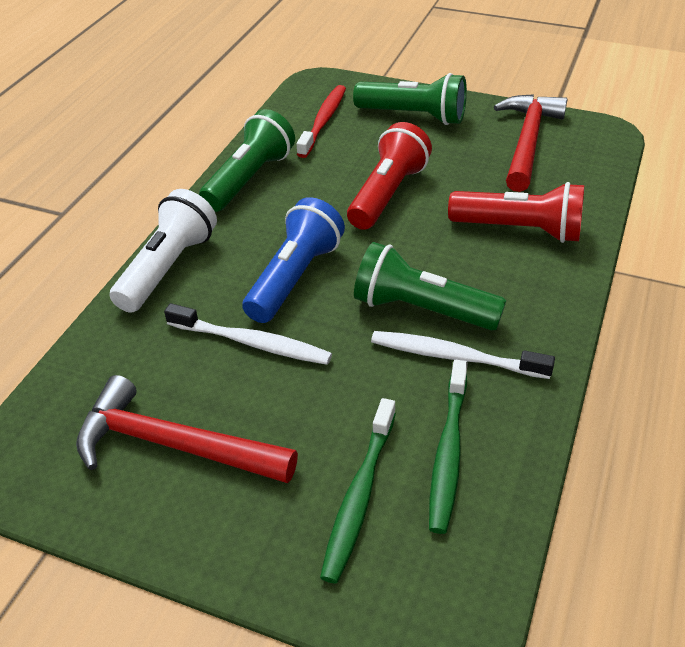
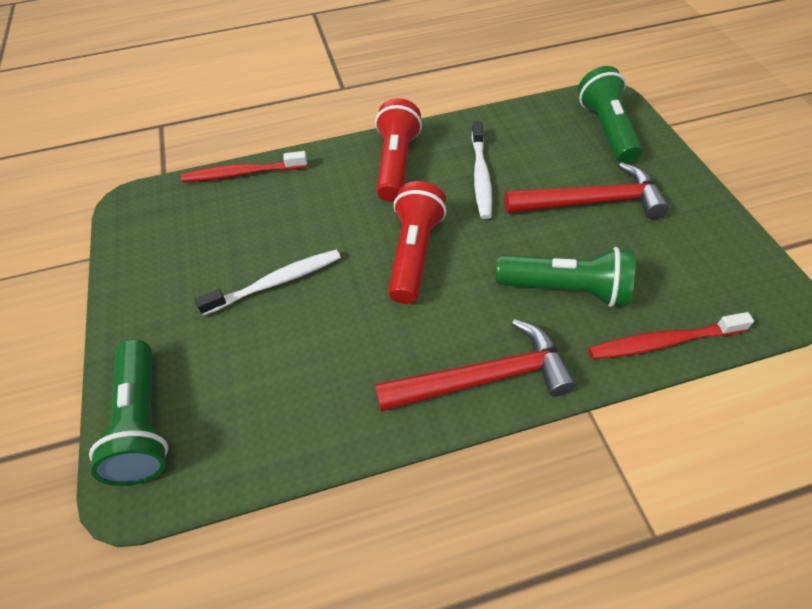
blue flashlight: [242,197,345,323] = 1 -> none = 0
green toothbrush: [320,398,396,583] [429,360,468,534] = 2 -> none = 0
red toothbrush: [297,85,346,158] = 1 -> [181,151,307,182] [589,312,754,359] = 2
white flashlight: [110,189,217,313] = 1 -> none = 0

